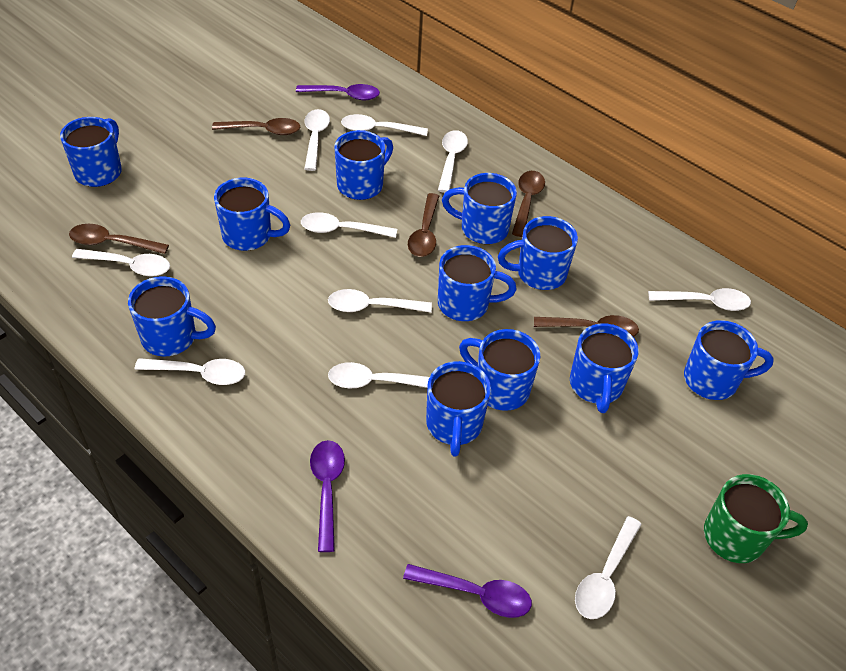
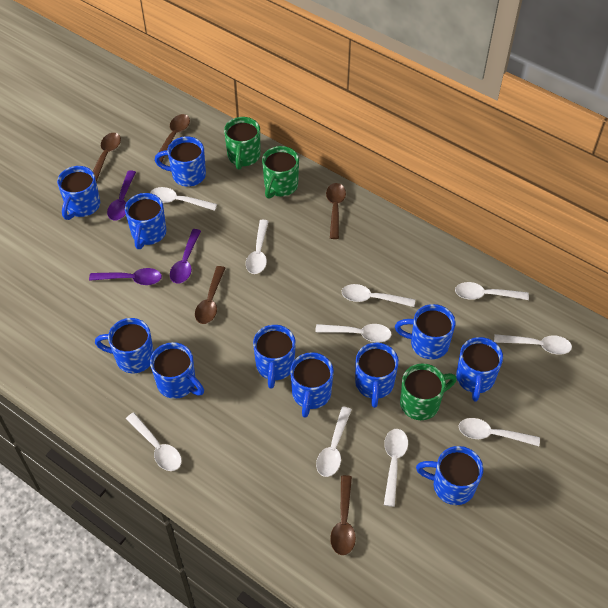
green mug: [704,474,808,563] = 1 -> [224,117,260,170] [262,146,299,199] [400,363,457,420] = 3

